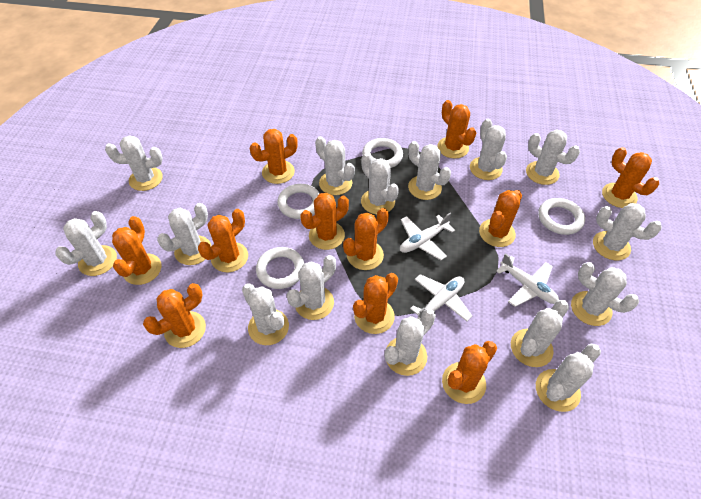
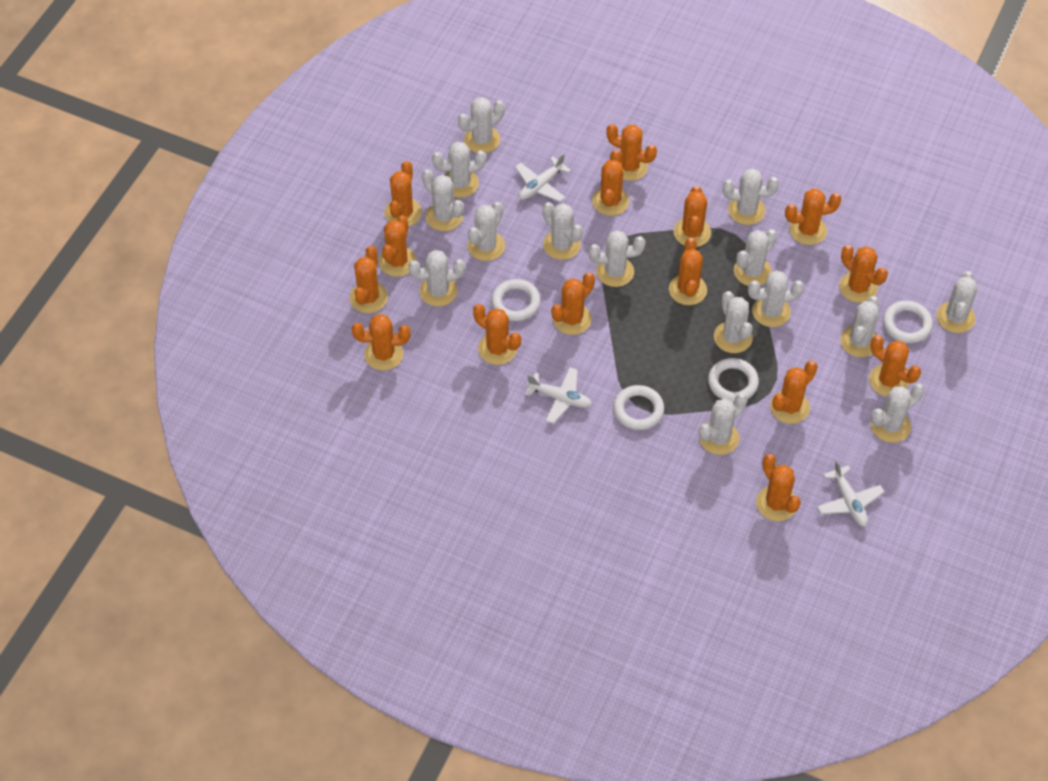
orange cactus: [112,216,162,285] [143,283,206,348] [198,209,248,272] [250,129,298,184] [300,193,349,250] [343,208,389,270] [353,273,398,334] [438,100,476,159] [442,341,497,404] [479,190,522,247] [602,147,659,208] = 11 -> [350,246,388,313] [352,314,411,371] [379,215,417,277] [384,161,422,227] [473,304,521,365] [551,272,595,335] [592,149,629,216] [606,124,657,181] [669,237,707,305] [674,186,711,247] [756,454,801,521] [770,361,818,424] [785,189,842,245] [839,245,888,303] [869,335,921,397] = 15

